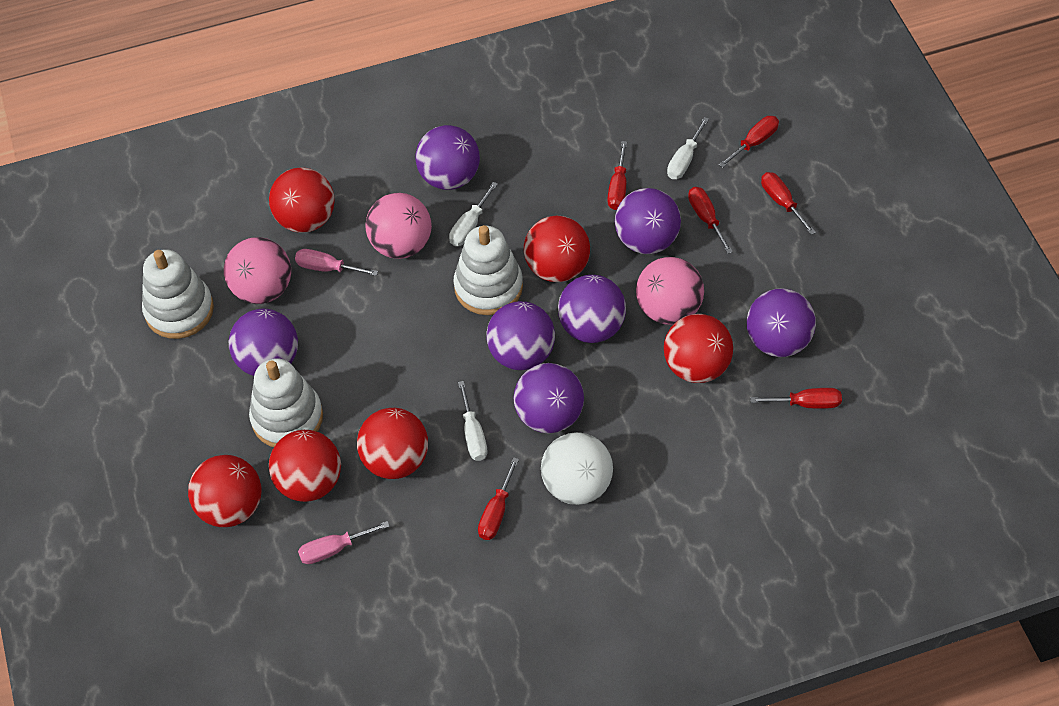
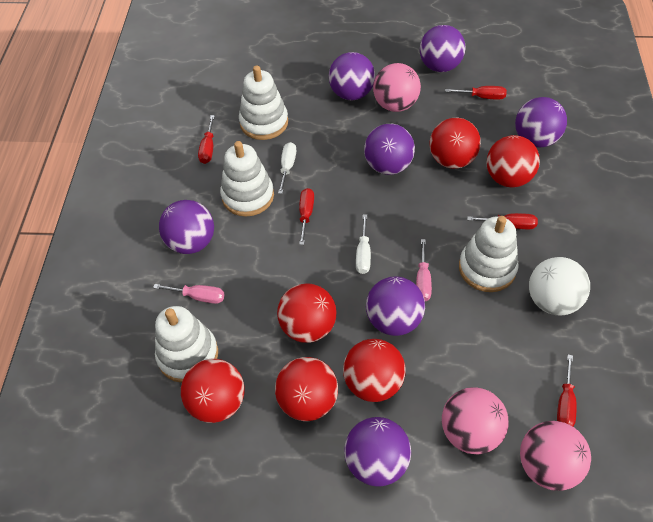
red screwdriver: [478,457,519,540] [607,141,627,210] [688,187,733,254] [719,116,779,168] [750,388,842,409] [761,172,816,235] = 6 -> [198,115,215,164] [299,188,314,245] [445,86,507,100] [467,213,538,229] [557,355,577,427] = 5
white screwdriver: [449,182,498,246] [458,381,487,461] [667,117,709,179] = 3 -> [278,142,296,194] [356,214,371,274] = 2
white stacking toy: [142,249,214,339] [249,358,323,447] [454,225,523,315] = 3 -> [155,306,218,383] [220,141,274,217] [239,65,288,140] [459,216,519,292] = 4

